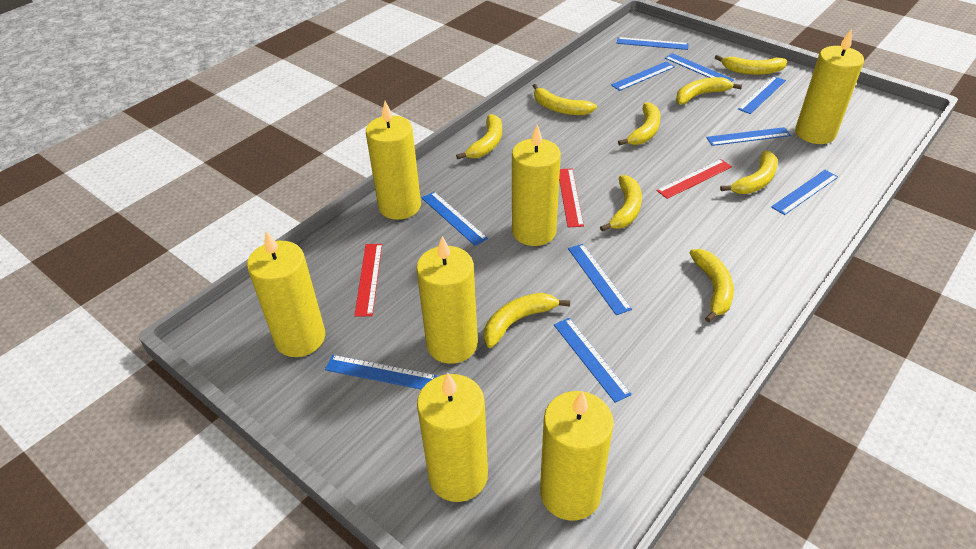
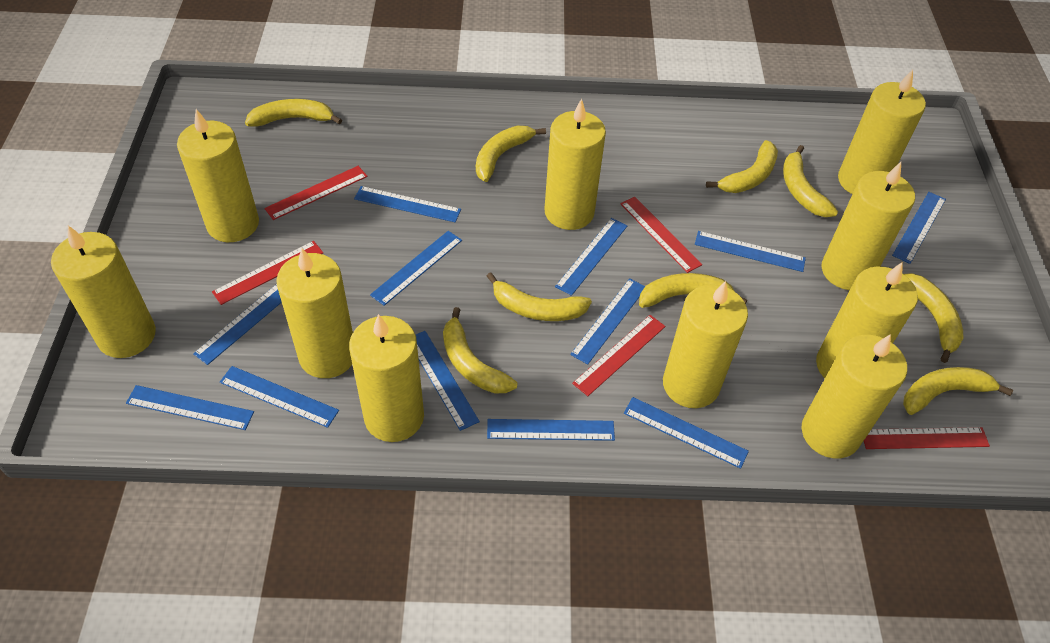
blue ruler: [325,355,437,390] [422,192,488,246] [554,318,632,403] [568,244,632,315] [611,62,675,91] [617,37,689,50] [665,53,734,82] [706,127,791,146] [738,76,786,114] [771,170,838,215] = 10 -> [126,385,254,430] [193,284,282,365] [220,366,339,428] [354,186,461,222] [370,231,462,306] [416,331,480,431] [487,419,615,441] [555,218,627,296] [570,278,645,364] [624,397,749,469] [695,231,806,272] [892,192,946,264] = 12
red ruler: [354,244,382,317] [559,169,584,227] [657,159,732,199] = 3 -> [212,241,323,305] [264,166,368,220] [572,315,665,396] [621,197,702,273] [864,427,990,449] = 5
yellow candle: [247,231,325,357] [366,101,421,220] [416,236,478,364] [417,372,488,502] [512,125,561,246] [540,391,614,521] [795,29,864,144] = 7 -> [51,226,156,358] [177,109,259,242] [276,248,353,378] [349,314,424,442] [544,99,606,230] [663,281,748,408] [802,334,907,458] [816,262,918,378] [822,162,915,290] [838,69,926,194] = 10

